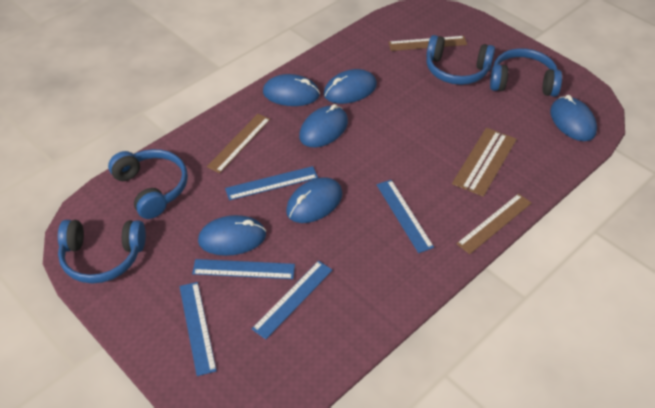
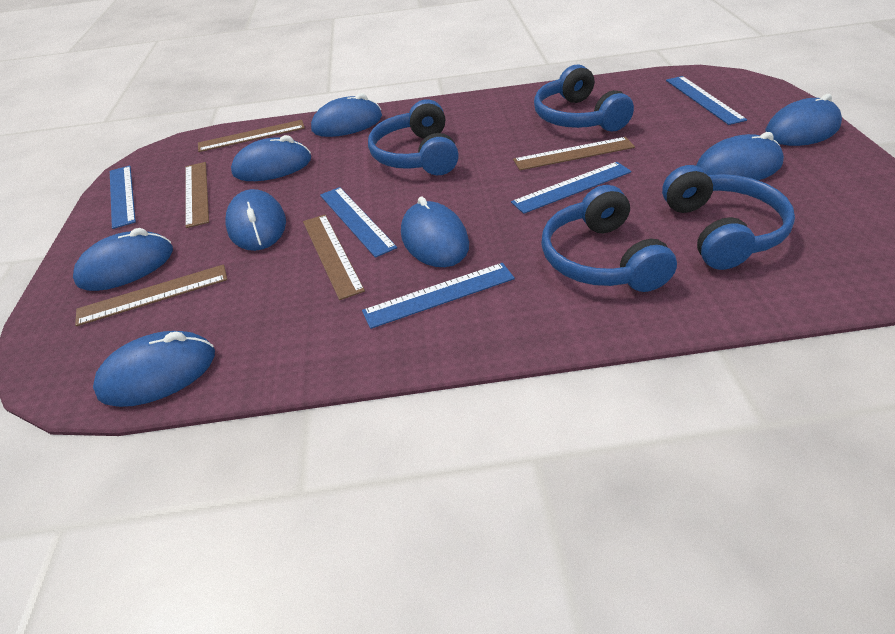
blue mouse: [198,215,266,256] [263,74,320,106] [286,177,342,223] [299,104,348,147] [324,69,377,104] [550,95,597,141] = 6 -> [73,228,173,291] [93,331,215,407] [225,189,286,251] [231,135,311,181] [311,93,382,137] [401,196,469,267] [696,132,784,180] [765,94,842,146] = 8

